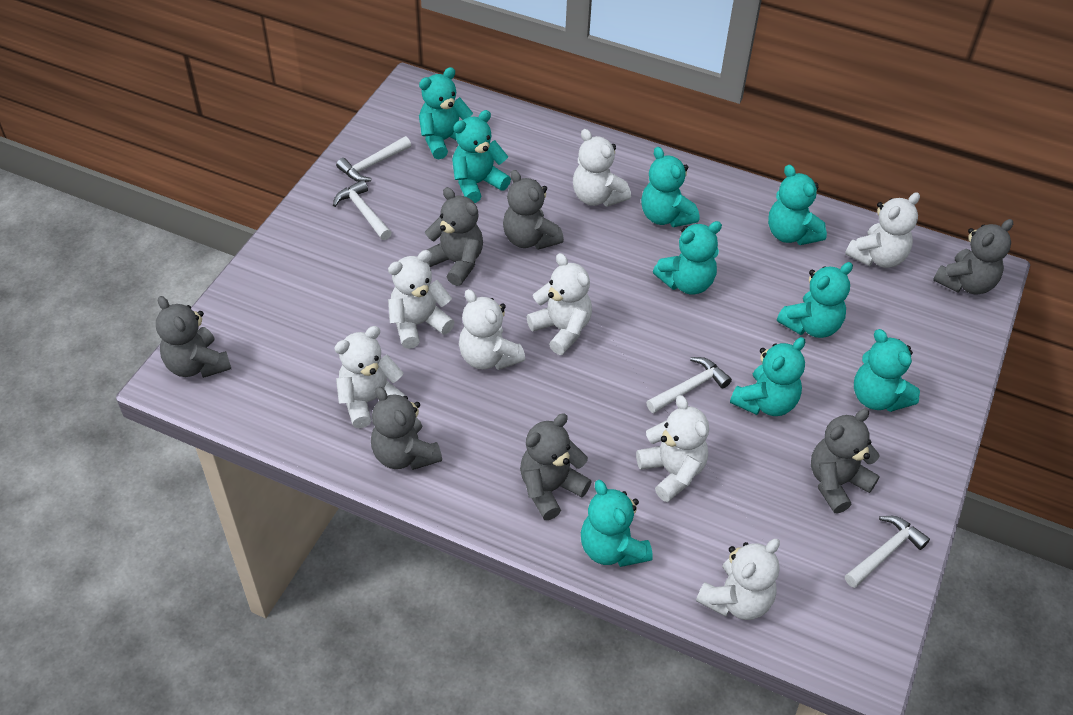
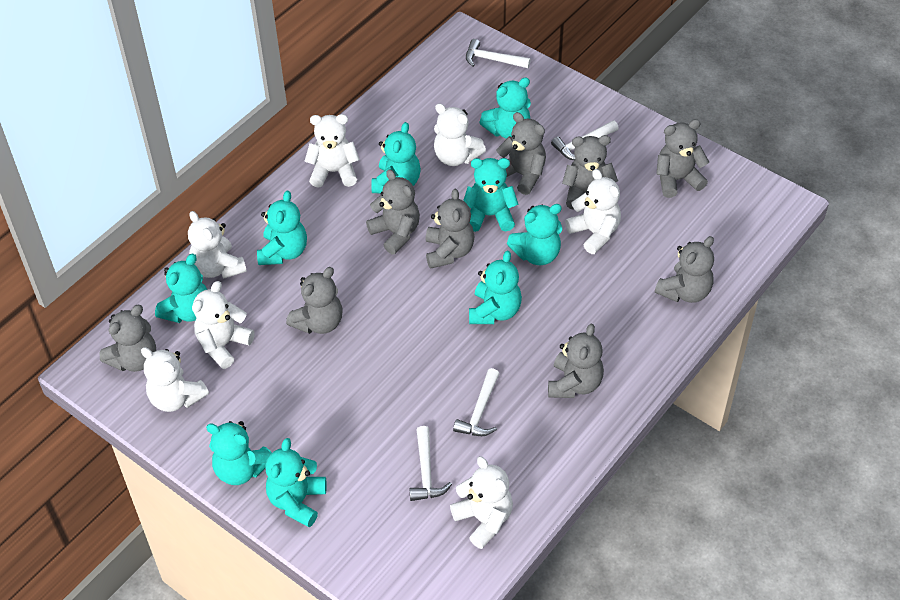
grey teddy bear: [156,296,231,378] [371,386,442,470] [425,187,483,286] [503,170,564,250] [520,413,592,520] [811,409,880,514] [933,219,1013,294] = 7 -> [99,305,156,372] [286,267,342,334] [366,169,420,254] [425,189,475,269] [496,112,546,195] [548,324,604,398] [562,135,618,210] [655,236,714,303] [656,119,709,198] = 9
white teddy bear: [334,326,406,428] [388,250,455,349] [459,289,525,370] [527,253,592,355] [573,129,631,207] [636,395,709,502] [696,539,780,620] [845,192,920,268] = 8 -> [141,347,209,412] [188,211,247,279] [192,281,255,369] [304,114,360,188] [434,103,486,166] [450,456,513,549] [565,169,621,254] = 7

